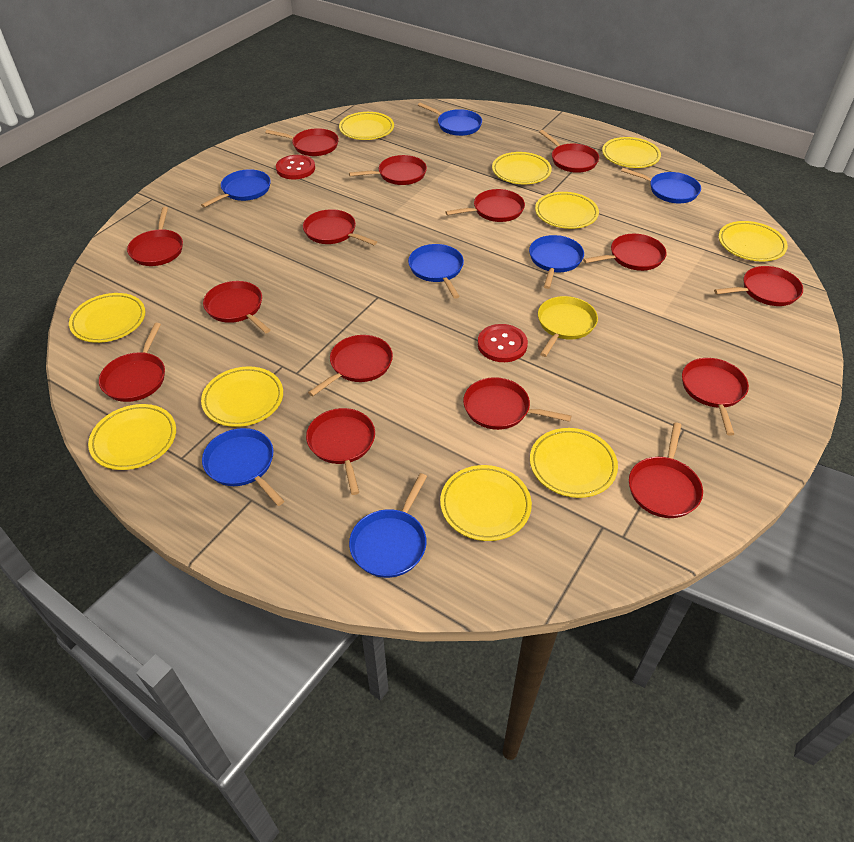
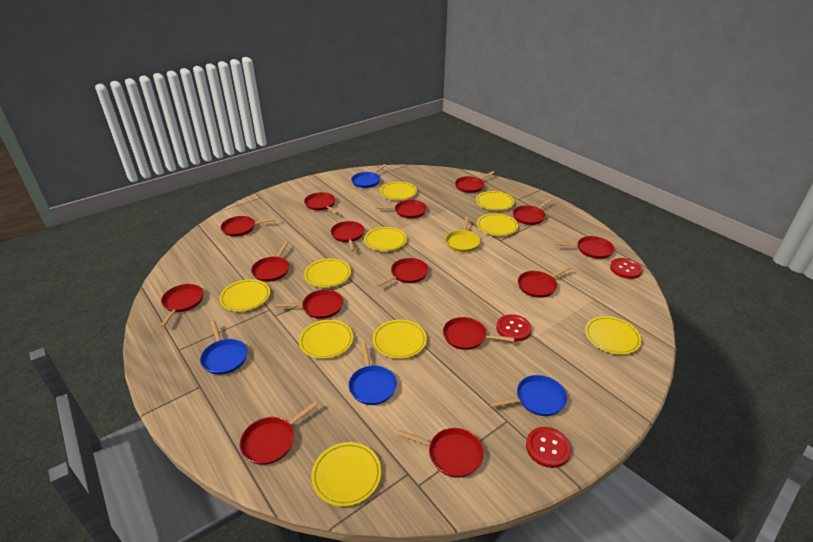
blue pan: [201,169,271,208] [202,428,284,506] [349,473,427,578] [408,244,464,299] [418,103,482,136] [529,235,584,289] [621,168,701,203] = 7 -> [200,321,247,375] [349,343,397,405] [351,164,386,188] [490,375,567,416] = 4
red button: [276,155,315,180] [478,324,528,362] = 2 -> [496,314,532,341] [526,427,571,468] [610,258,643,279] = 3

